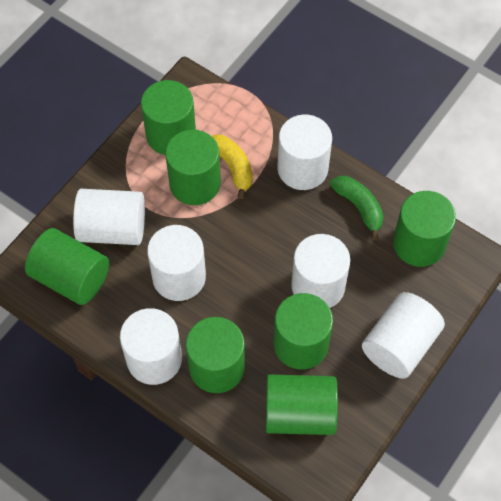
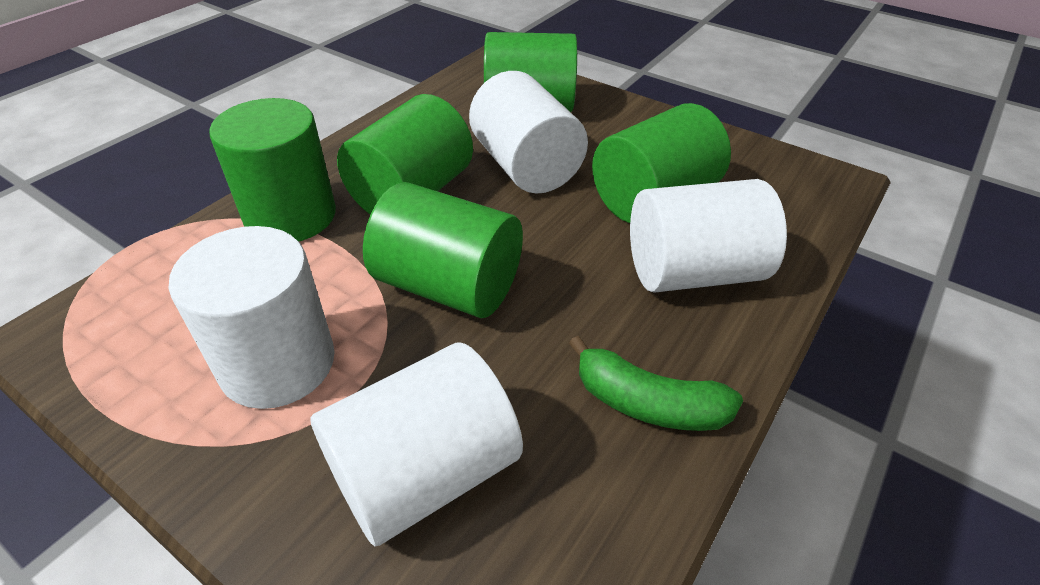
green cylinder: [25,228,109,305] [141,80,196,155] [165,130,221,205] [186,317,245,393] [266,374,338,435] [274,293,333,370] [393,191,456,267] = 7 -> [209,98,336,242] [337,94,473,215] [363,182,523,318] [484,32,577,112] [592,103,731,223] = 5
white cylinder: [73,189,145,245] [120,308,182,385] [147,225,206,301] [278,115,332,190] [291,234,350,308] [362,292,445,379] = 6 -> [168,226,335,409] [310,342,523,546] [469,71,588,194] [630,179,787,293] = 4
yellow banana: [212,134,253,199] = 1 -> none = 0

